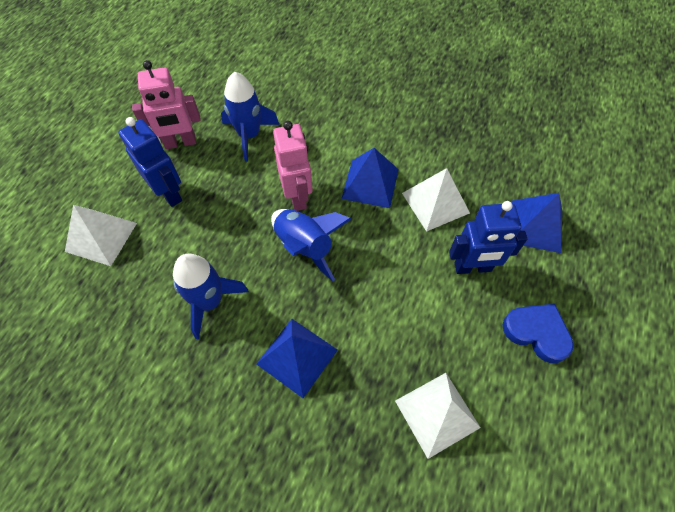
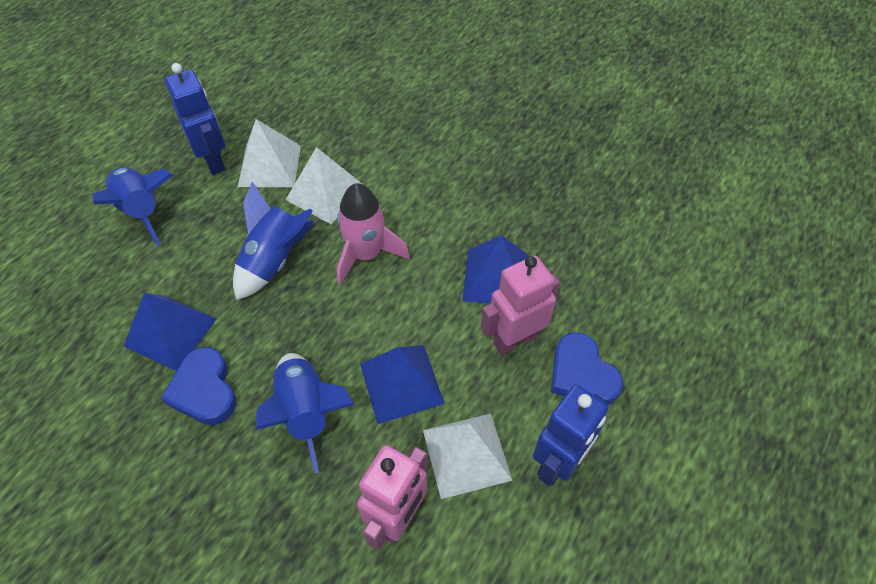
blue heart: [502,304,574,363] = 1 -> [161,347,236,425] [551,332,623,405] = 2
pink rocket: none = 0 -> [337,183,410,285] = 1

